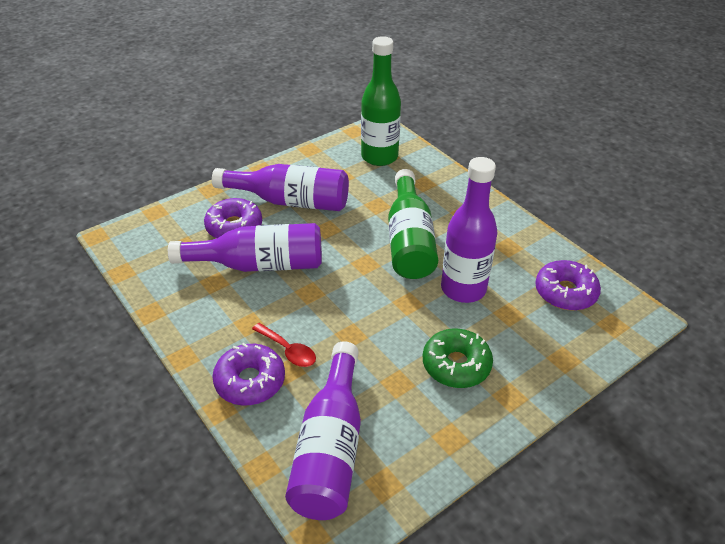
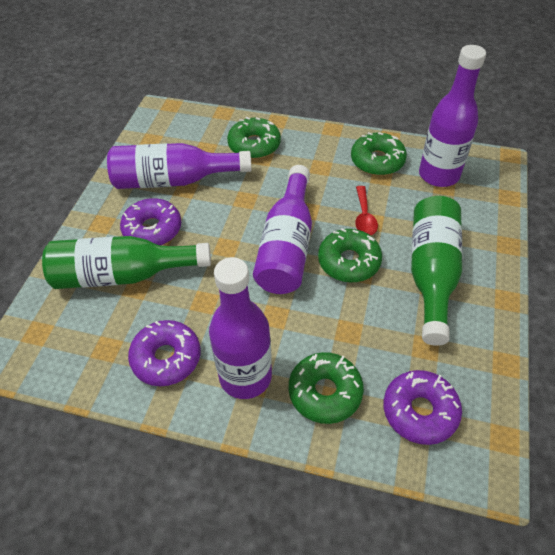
green donut: [423,329,493,388] = 1 -> [227,117,281,159] [288,352,364,424] [318,228,382,282] [351,132,407,176] = 4

